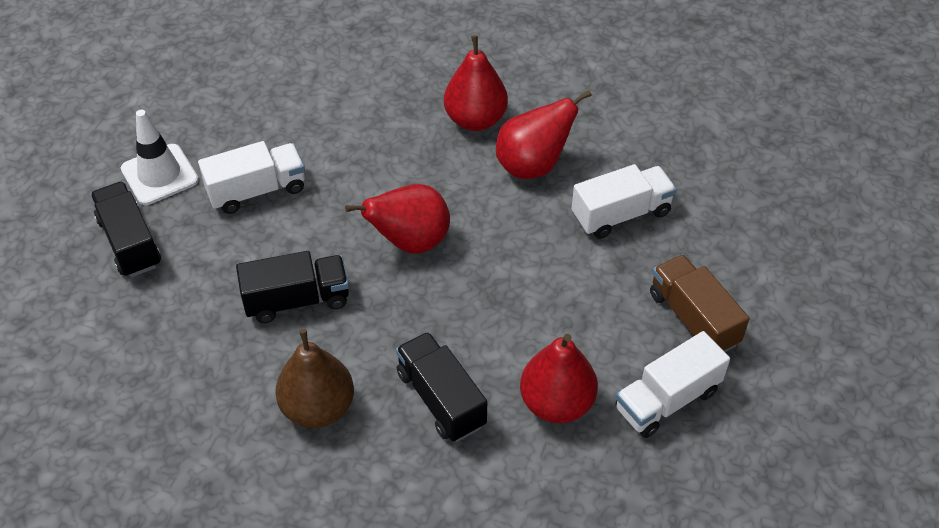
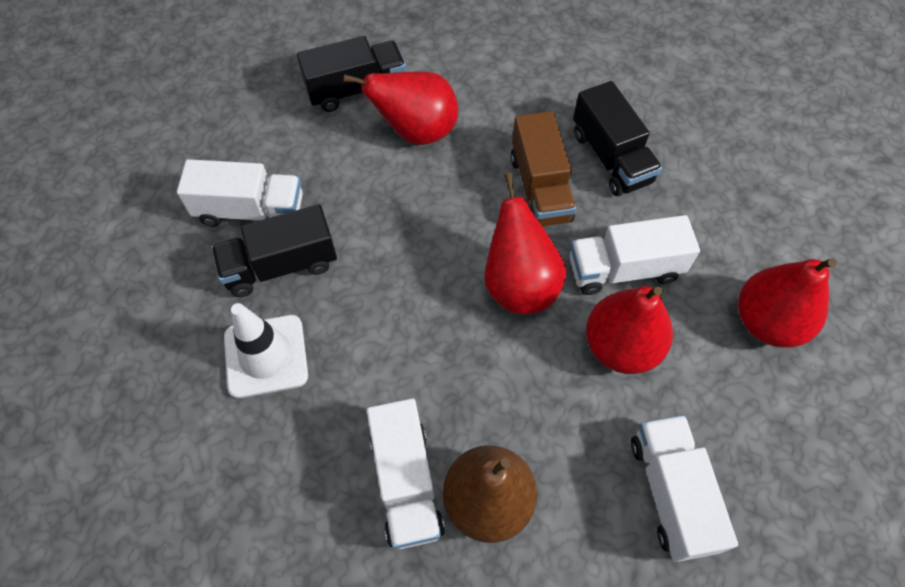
white truck: [198,141,305,214] [572,164,676,239] [615,331,730,438] = 3 -> [177,159,303,227] [367,398,445,549] [570,215,700,295] [631,415,738,562] = 4

